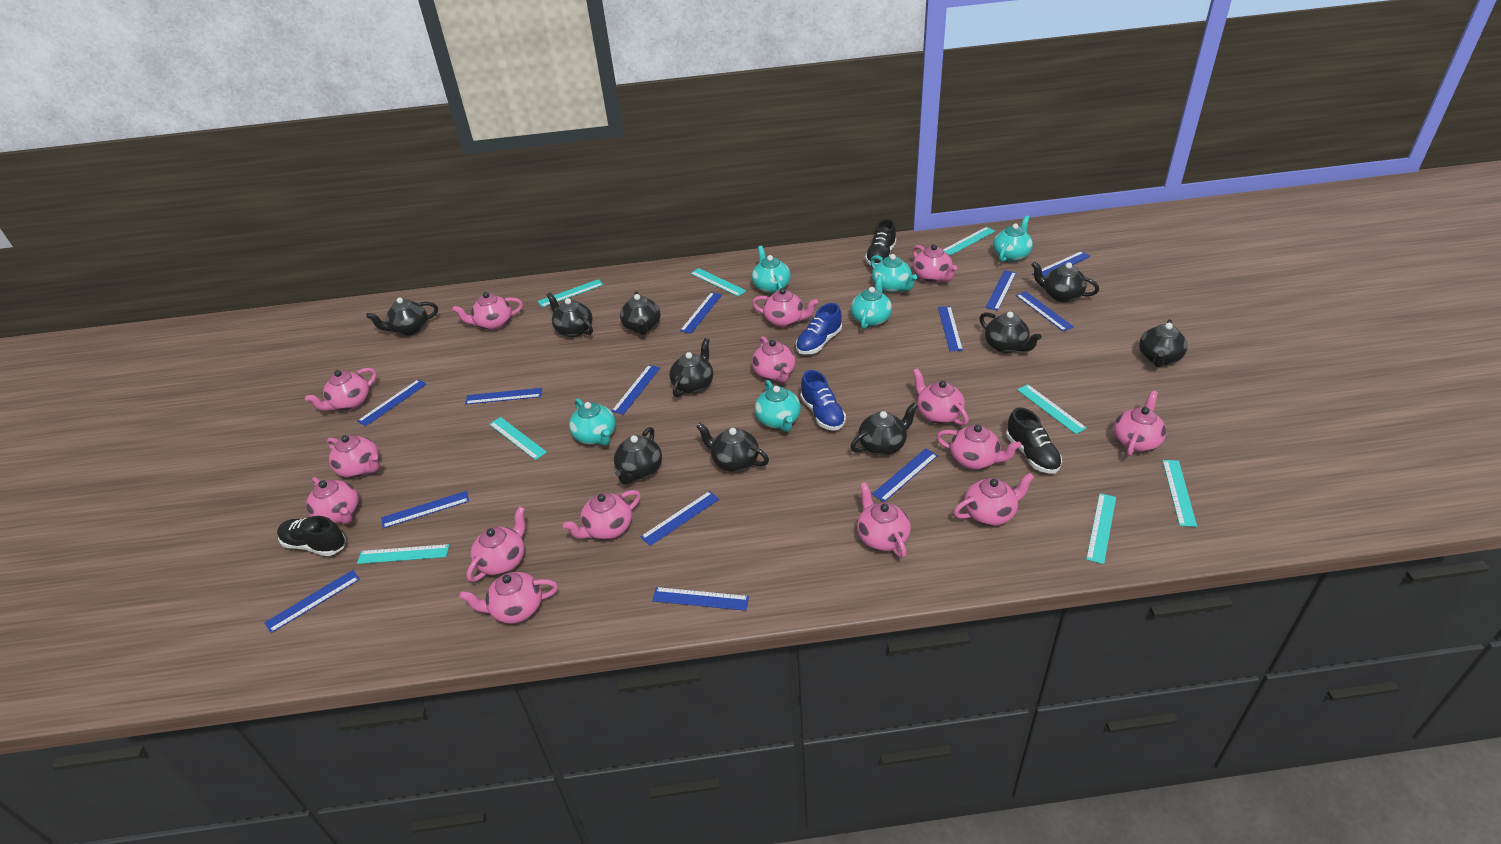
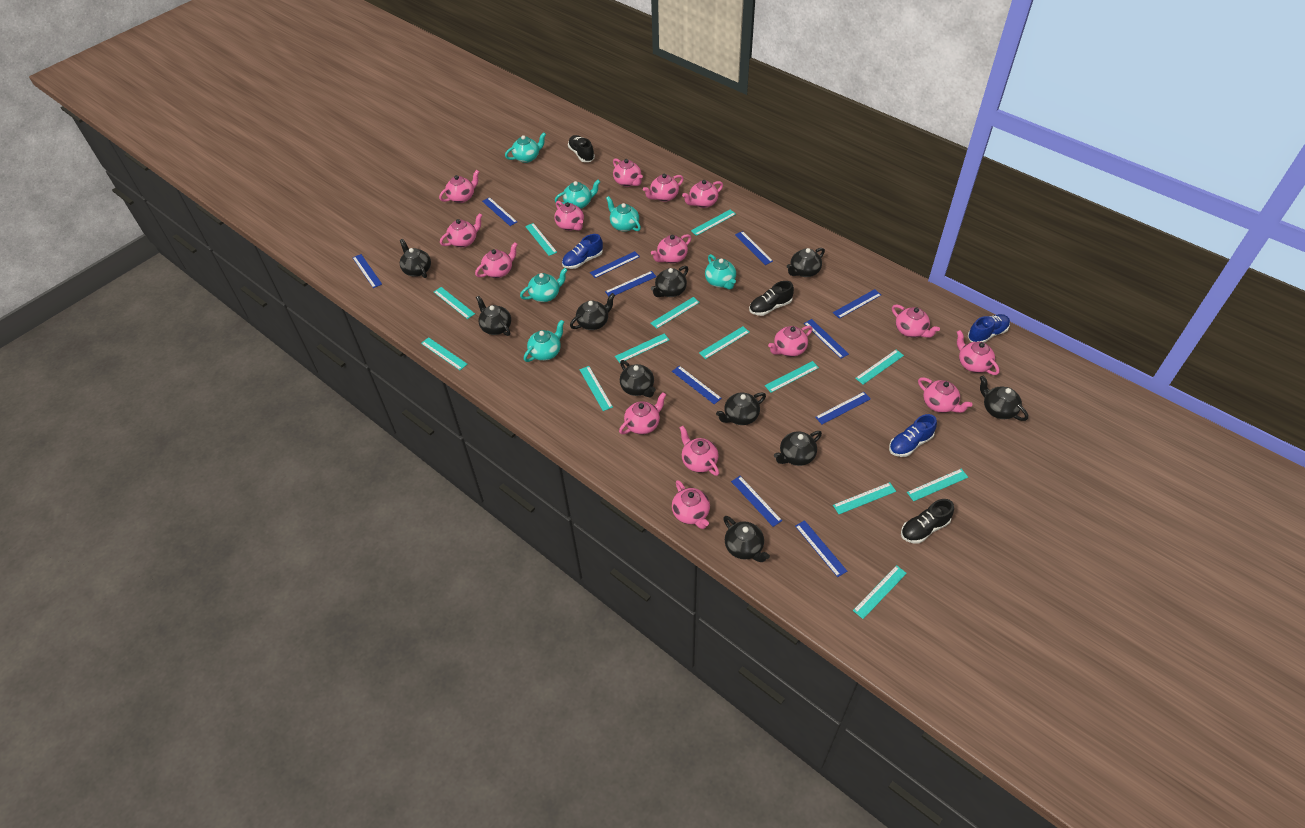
blue ruler: [264,570,360,633] [358,379,427,426] [381,491,469,528] [465,388,542,405] [612,365,660,415] [641,491,719,546] [652,587,749,611] [680,292,722,334] [872,448,938,502] [938,306,963,351] [985,270,1016,311] [1016,291,1074,332] [1032,251,1090,277] = 13 -> [353,254,382,288] [482,197,517,226] [590,251,640,278] [605,271,657,296] [672,366,722,404] [731,476,782,527] [735,231,773,265] [795,520,847,577] [804,319,849,359] [815,392,871,424] [833,289,881,319] = 11
blue shoe: [796,303,842,354] [800,370,846,430] = 2 -> [562,234,603,269] [889,414,937,457] [968,314,1010,343] = 3
turquoise ruler: [357,544,449,564] [489,417,547,460] [538,279,603,307] [690,268,746,297] [943,227,995,255] [1017,384,1087,434] [1086,493,1116,564] [1162,460,1197,527] = 8 -> [421,337,467,370] [434,287,475,319] [525,223,557,256] [579,366,613,411] [615,334,669,363] [651,297,700,329] [691,209,736,236] [699,326,750,359] [765,361,819,393] [833,482,896,514] [853,565,907,619] [855,350,904,384] [907,469,968,501] = 13

